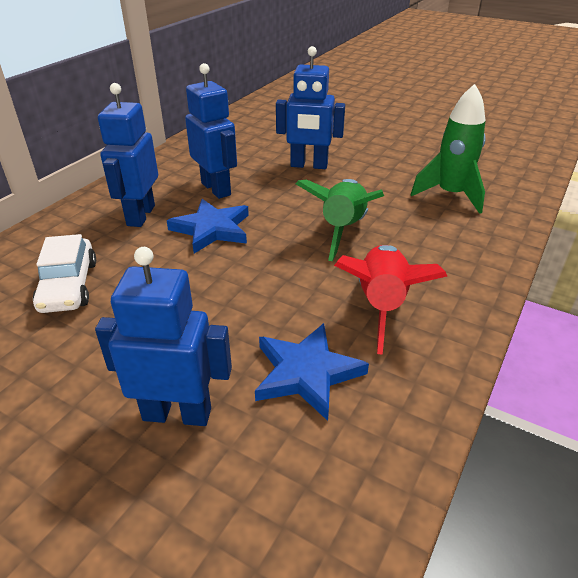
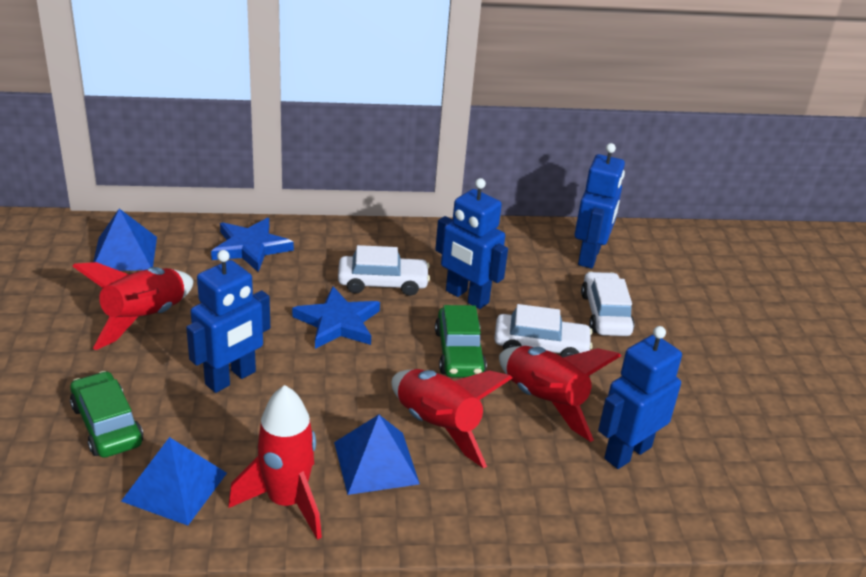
blue pyramid: none = 0 -> [93,209,157,271] [121,437,227,526] [334,415,420,495] = 3
green car: none = 0 -> [70,371,143,458] [435,305,487,377] = 2
green rocket: [296,179,384,261] [410,84,486,214] = 2 -> none = 0
red rocket: [334,245,447,355] = 1 -> [72,262,194,350] [228,385,322,540] [391,369,512,469] [499,346,621,442] = 4
white car: [33,234,96,313] = 1 -> [338,245,430,296] [494,304,593,357] [581,272,635,336] = 3

